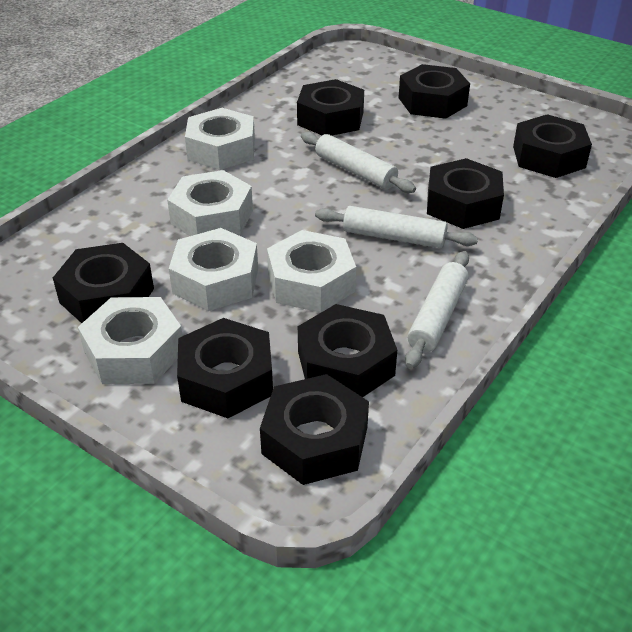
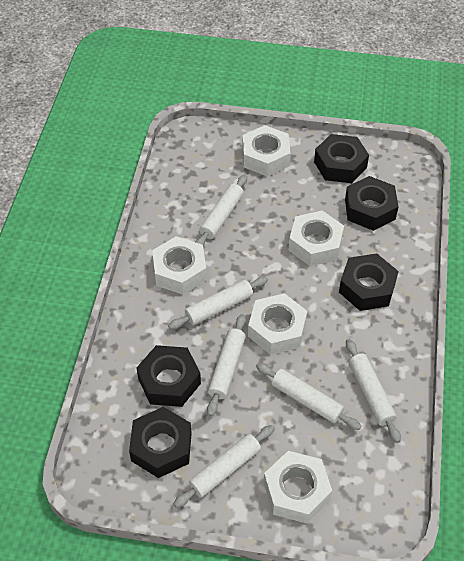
black nut: [53,243,154,323] [177,318,273,418] [260,374,369,485] [297,79,364,136] [298,304,397,397] [398,64,470,119] [427,158,504,229] [513,114,592,178] = 8 -> [129,407,192,478] [136,345,201,407] [314,134,369,183] [339,253,399,311] [345,176,399,231] = 5
white rolling pin: [301,131,416,193] [315,206,478,248] [405,251,469,369] = 3 -> [168,276,268,329] [174,425,274,508] [196,175,247,246] [207,314,246,416] [256,363,362,430] [346,339,401,443] = 6

